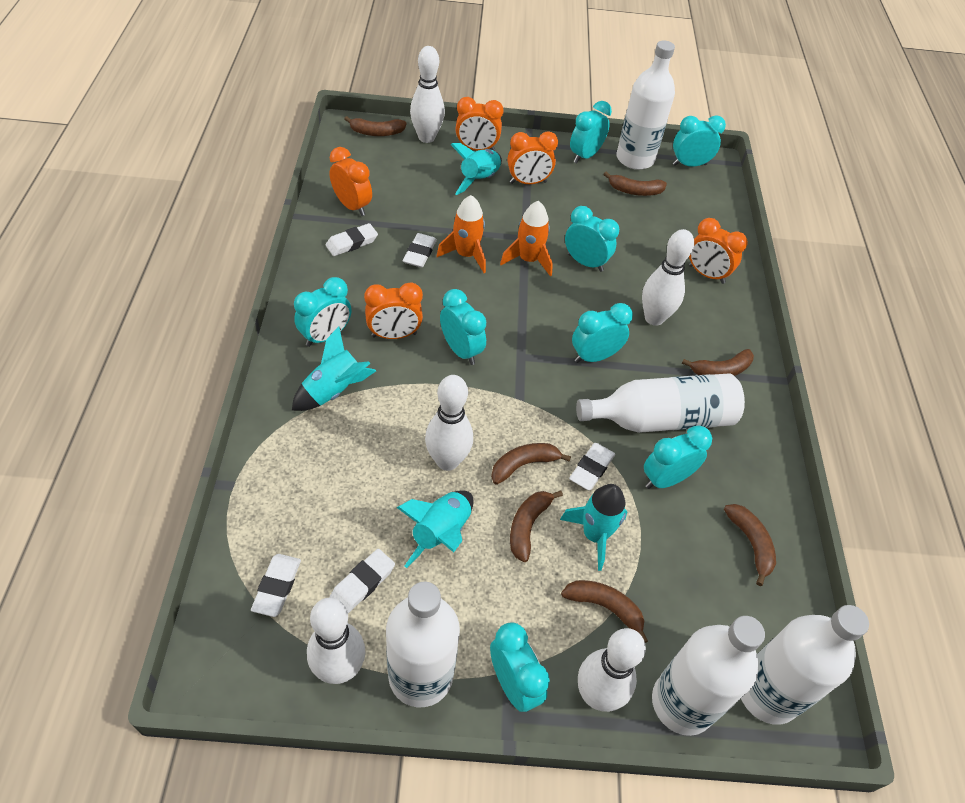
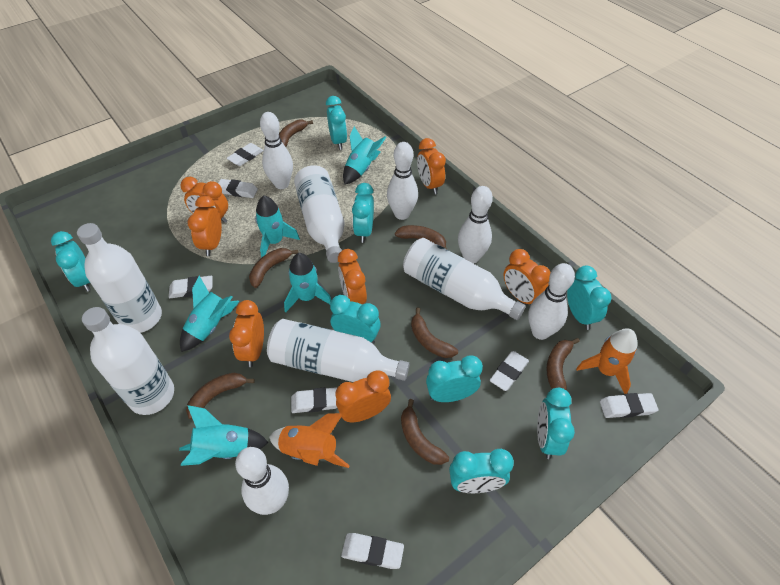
orange clock: [329,147,372,216] [364,282,423,339] [455,97,504,151] [508,131,558,184] [689,218,748,284] = 5 -> [181,177,228,223] [188,195,222,256] [229,300,264,367] [335,370,391,422] [338,249,367,304] [417,138,446,194] [504,249,551,304] = 7
turquoise rocket: [292,326,376,411] [396,490,474,568] [450,143,502,195] [560,484,628,571] = 4 -> [179,405,269,466] [180,276,240,352] [255,195,300,258] [284,253,331,312] [343,126,386,185] = 5
white eraser: [251,554,301,617] [326,223,378,256] [330,549,395,613] [403,233,437,268] [569,443,615,490] = 5 -> [169,276,213,298] [218,179,258,198] [226,143,264,166] [291,387,337,413] [341,533,404,569] [490,351,529,391] [600,393,658,418] = 7

